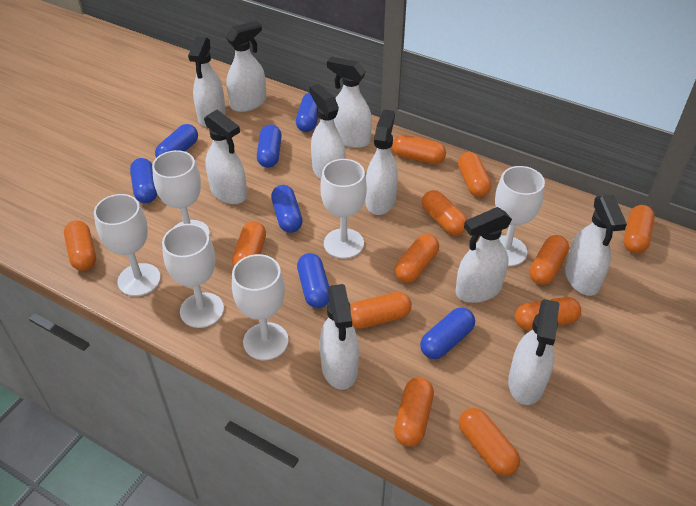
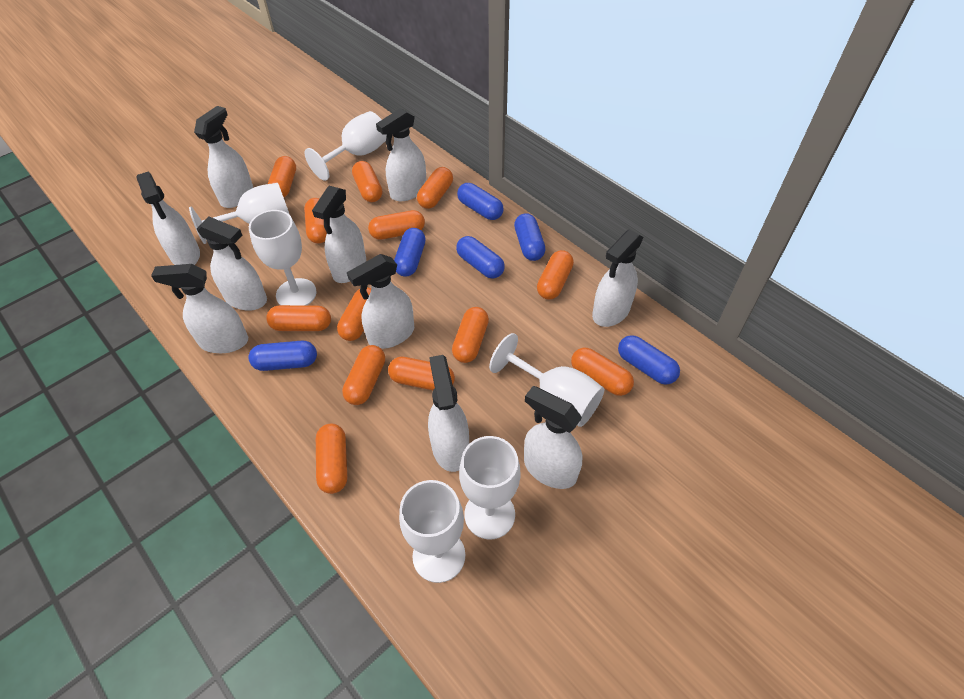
blue capsule: [130,158,157,203] [155,124,198,158] [257,124,282,168] [271,185,303,233] [296,92,318,132] [297,253,330,308] [420,307,475,359] = 7 -> [248,341,317,371] [394,228,426,276] [456,236,505,279] [457,183,504,220] [514,213,546,261] [618,335,680,385] = 6
orange capsule: [64,220,96,271] [232,221,266,267] [350,292,412,329] [392,135,446,164] [394,377,434,447] [395,234,439,283] [422,190,467,236] [458,152,491,197] [459,408,520,476] [515,297,581,330] [529,235,569,285] [624,205,655,254] = 12 -> [266,305,331,331] [268,156,296,197] [304,198,327,243] [316,423,347,494] [337,287,371,341] [342,345,385,405] [352,161,382,202] [368,210,425,240] [388,357,455,390] [417,167,453,209] [452,307,489,363] [537,250,574,299] [571,348,634,396] = 13

